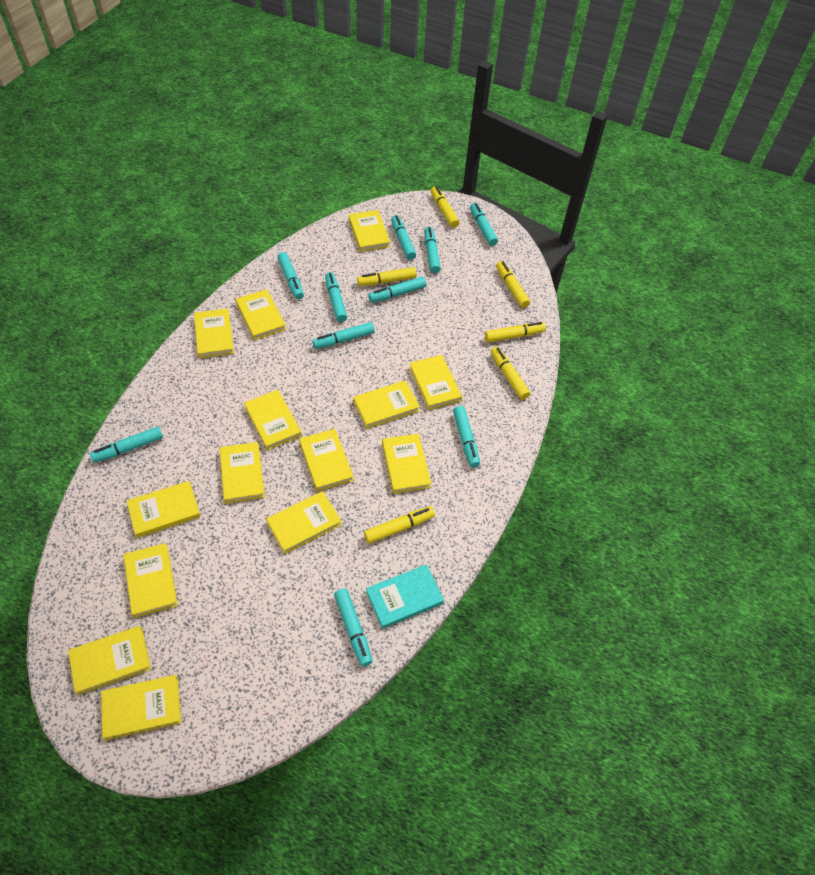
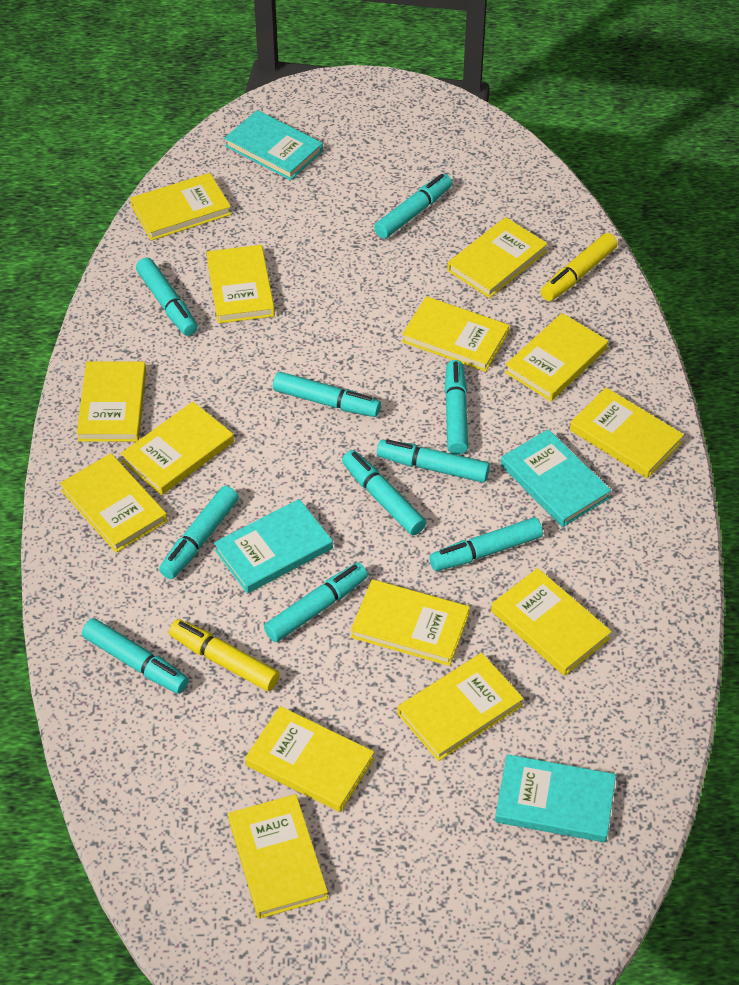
turquoise book: [366,564,444,629] = 1 -> [214,499,333,594] [224,110,323,180] [495,754,616,842] [501,429,611,527] = 4
yellow marker: [357,267,417,286] [364,506,435,544] [431,186,460,228] [485,322,546,343] [490,347,530,400] [496,261,530,308] = 6 -> [169,619,280,691] [541,233,618,301] = 2

